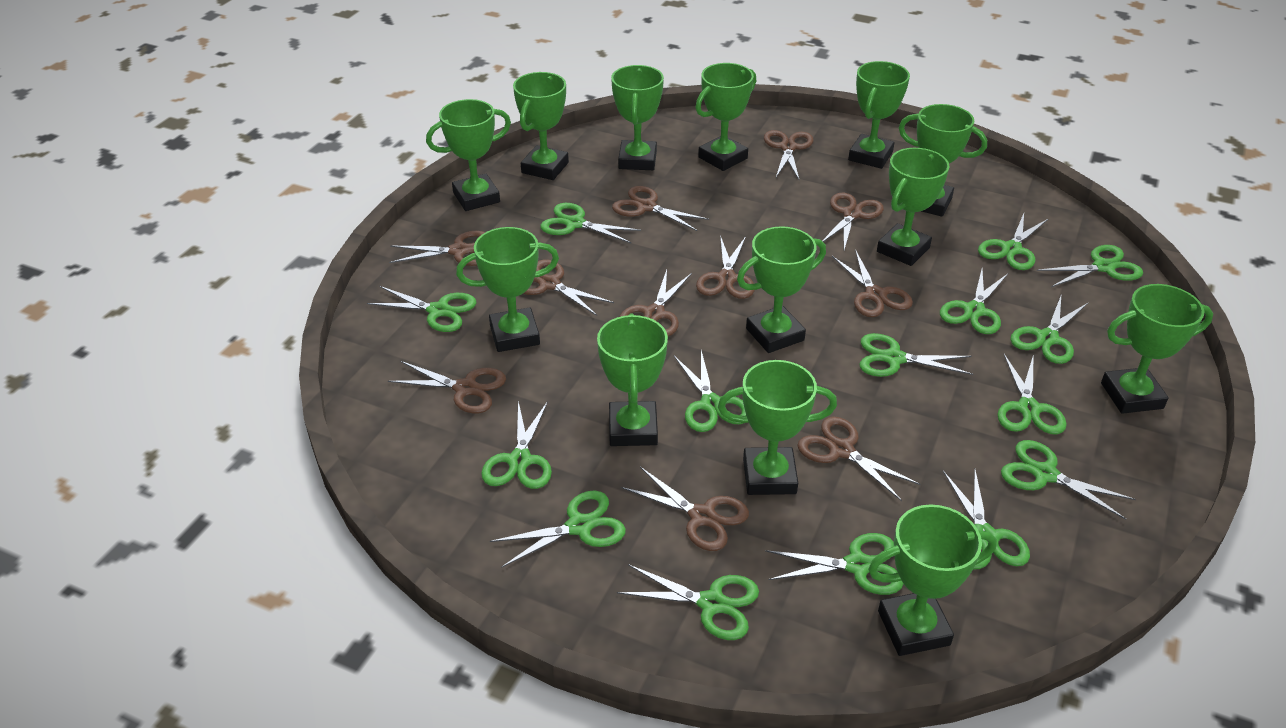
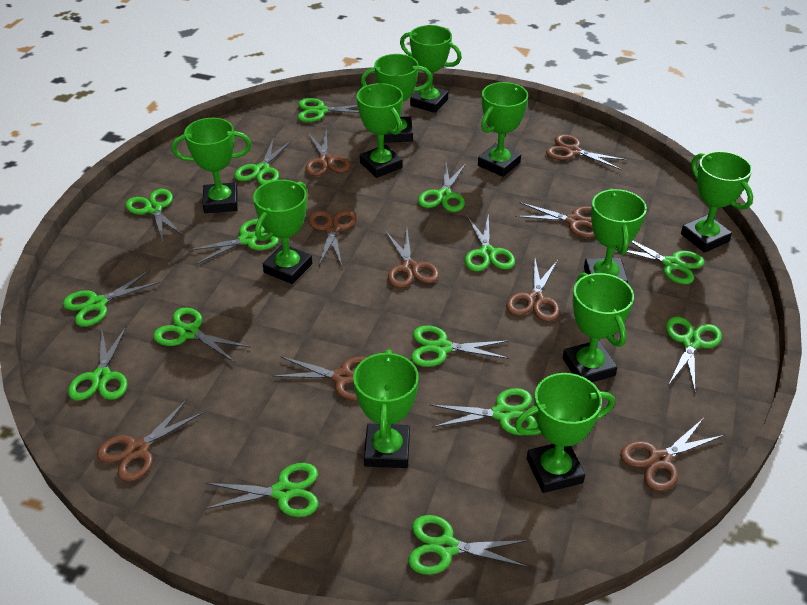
brown scissors: [388,361,506,413] [389,231,485,266] [523,260,614,316] [612,186,709,231] [619,270,692,336] [621,467,749,551] [696,235,755,299] [764,130,813,179] [797,416,920,501] [822,193,884,250] [832,249,913,317] = 11 -> [97,399,204,482] [273,356,367,401] [305,129,350,176] [309,210,357,266] [385,230,439,288] [506,259,560,322] [515,202,595,238] [546,134,628,170] [620,418,725,491] = 9
green trophy: [426,99,511,211] [456,227,559,352] [513,72,569,180] [597,313,668,446] [611,65,664,170] [696,63,756,171] [718,360,837,495] [737,226,826,353] [848,61,910,169] [868,504,997,656] [877,148,950,266] [899,104,987,217] [1101,284,1213,414] = 13 -> [172,118,251,213] [253,180,312,284] [353,349,419,468] [357,83,403,178] [361,54,432,143] [400,25,462,113] [478,82,528,177] [515,373,615,493] [563,272,634,382] [584,189,647,283] [681,151,753,253] = 11

